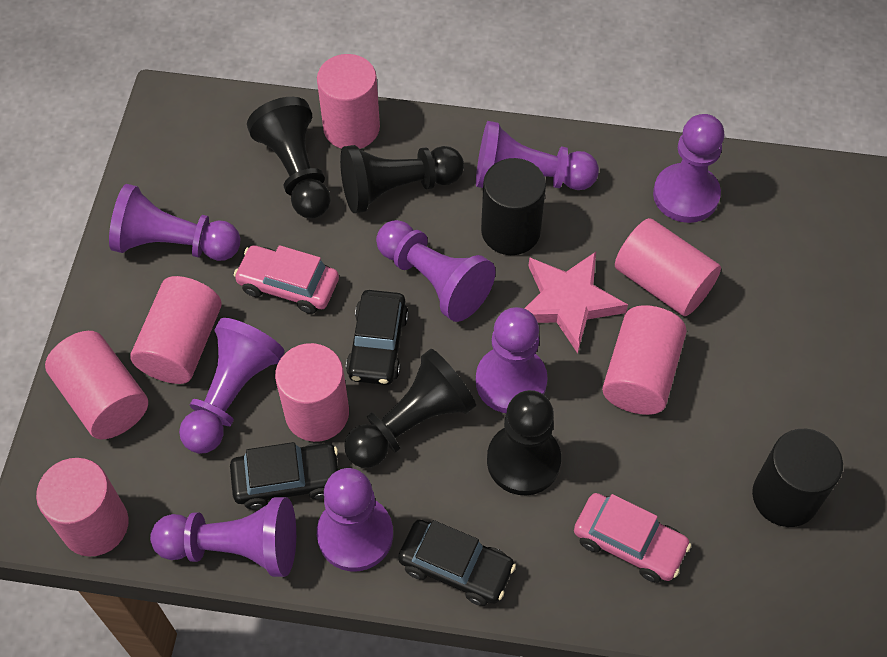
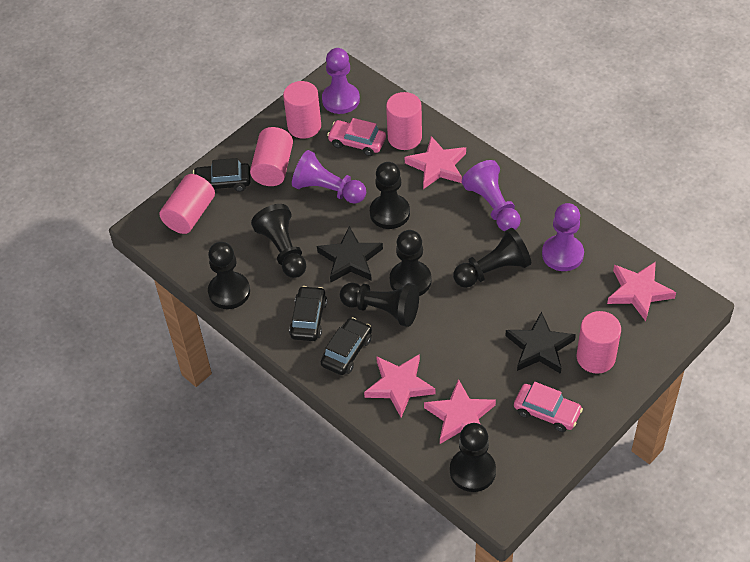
black cylinder: [481,158,546,255] [752,429,843,527] = 2 -> none = 0
black pawn: [247,97,331,218] [340,145,464,213] [344,349,476,468] [487,390,561,496] = 4 -> [208,242,250,309] [251,204,306,278] [340,283,419,327] [370,162,410,229] [390,230,432,296] [450,423,496,492] [453,228,531,288] = 7
black star: none = 0 -> [317,226,383,283] [505,312,576,374] = 2
pink cylinder: [36,458,129,557] [45,331,148,439] [130,276,222,384] [275,343,349,442] [317,54,380,149] [602,305,687,415] [615,218,721,316] = 7 -> [160,174,215,234] [250,127,293,186] [283,81,321,139] [386,92,422,150] [577,311,621,374] = 5
pink star: [524,252,628,353] = 1 -> [364,354,435,417] [405,136,466,189] [424,379,496,444] [607,261,676,321] = 4
purple pawn: [109,184,241,261] [150,497,296,577] [179,318,285,454] [317,468,393,571] [376,220,496,322] [476,121,599,190] [476,307,548,413] [653,114,725,223] = 8 -> [292,150,366,204] [322,48,360,114] [462,160,521,231] [542,203,584,271] = 4

